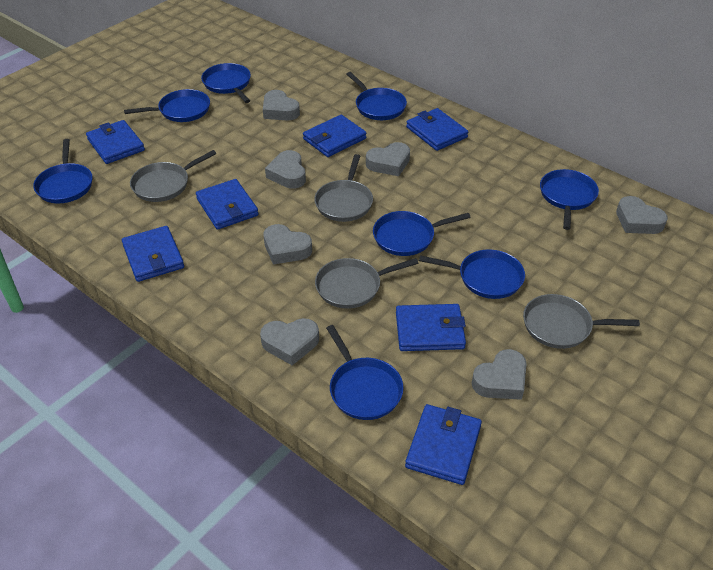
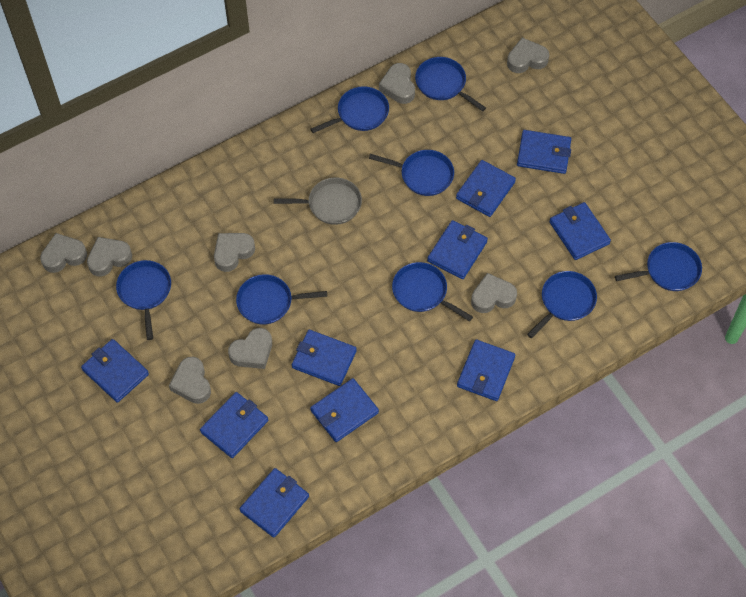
blue wallet: [86,120,145,164] [122,226,184,282] [196,179,259,230] [303,115,367,157] [396,304,466,351] [405,404,482,485] [406,108,468,151] = 7 -> [81,339,149,403] [200,392,268,458] [240,468,309,538] [292,330,357,386] [310,378,379,442] [427,220,488,279] [456,160,516,217] [457,340,516,401] [517,130,571,174] [549,202,611,260] = 10
grey heart: [260,318,319,365] [263,90,300,121] [263,224,312,265] [265,150,306,189] [366,142,410,176] [472,349,527,400] [616,196,668,234] = 7 -> [40,233,87,273] [87,237,132,277] [169,357,211,404] [214,233,255,272] [228,328,272,369] [379,63,415,104] [471,273,517,313] [507,38,549,73] = 8
grey pan: [130,150,216,202] [314,154,373,222] [315,258,419,309] [523,294,640,349] = 4 -> [274,177,362,225] = 1

